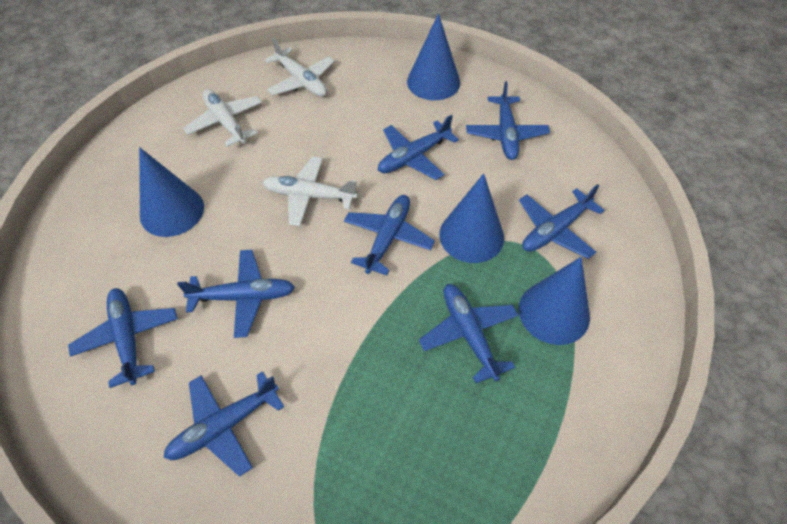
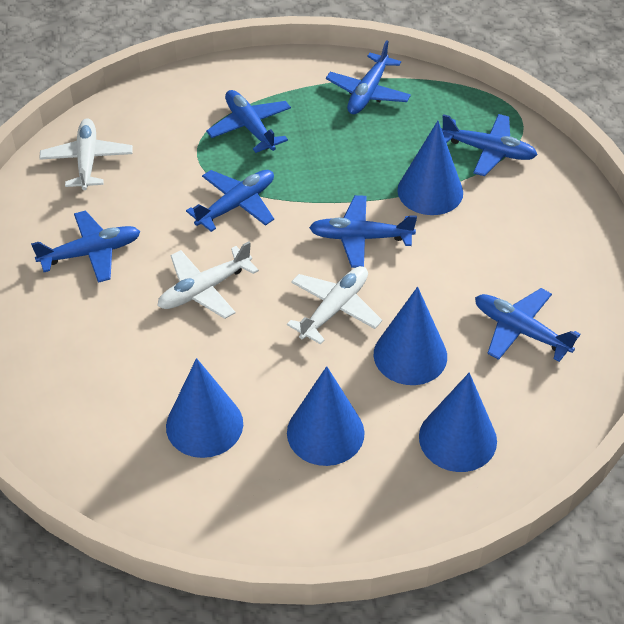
blue cone: [139,147,204,237] [407,13,460,100] [439,173,504,263] [519,257,590,345] = 4 -> [166,358,243,458] [287,366,364,466] [374,287,447,385] [397,121,463,215] [419,373,497,472] = 5
blue plane: [68,288,178,388] [163,371,284,477] [177,250,295,338] [344,195,435,276] [378,115,459,180] [419,284,519,383] [466,81,550,160] [519,184,605,259] = 8 -> [31,210,140,283] [186,170,274,232] [206,90,291,153] [309,195,417,268] [326,40,411,114] [441,114,538,176] [475,288,580,362] = 7

